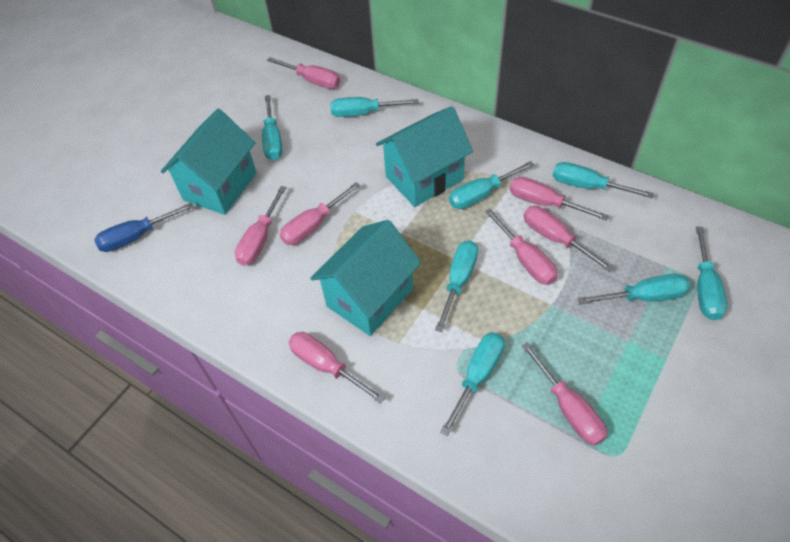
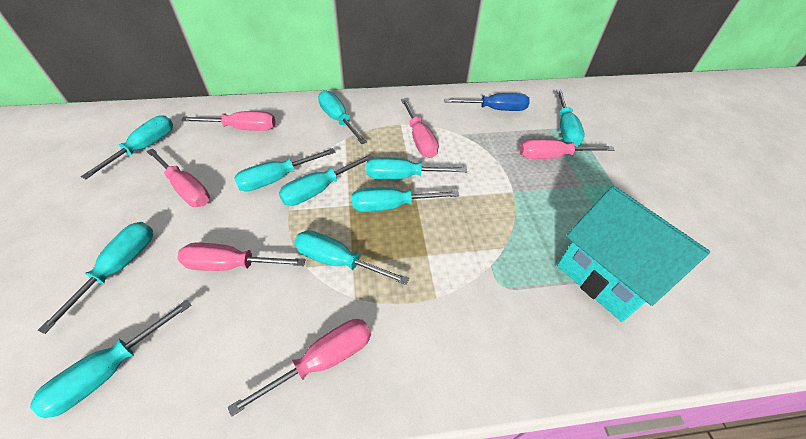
pink screwdriver: [235,186,287,266] [267,57,340,89] [280,182,361,245] [288,332,385,404] [485,209,558,285] [509,177,609,220] [522,342,607,446] [524,206,614,272] = 8 -> [147,148,210,207] [177,243,306,271] [181,111,275,131] [228,319,371,417] [401,98,439,158] [520,139,615,159] = 6
turquoise house: [161,109,257,215] [310,220,421,336] [376,106,473,207] = 3 -> [557,186,710,322] = 1
turquoise screwdriver: [262,95,282,160] [330,97,419,117] [435,240,478,332] [440,332,504,436] [449,161,535,209] [553,162,654,198] [577,274,690,305] [696,226,727,320] = 8 -> [30,300,191,418] [37,222,153,334] [81,115,173,179] [234,148,335,192] [279,154,374,206] [294,230,409,285] [318,90,367,144] [352,187,459,212] [366,157,467,179] [556,90,585,146] = 10

